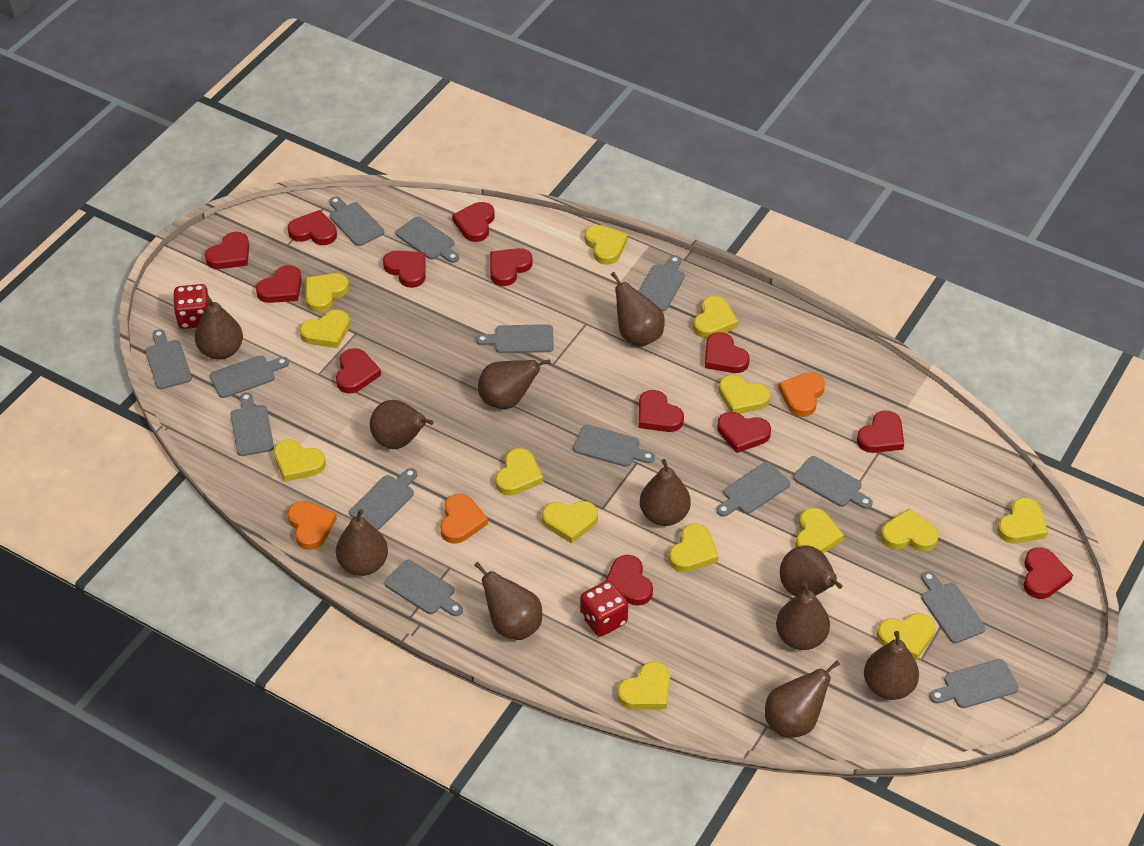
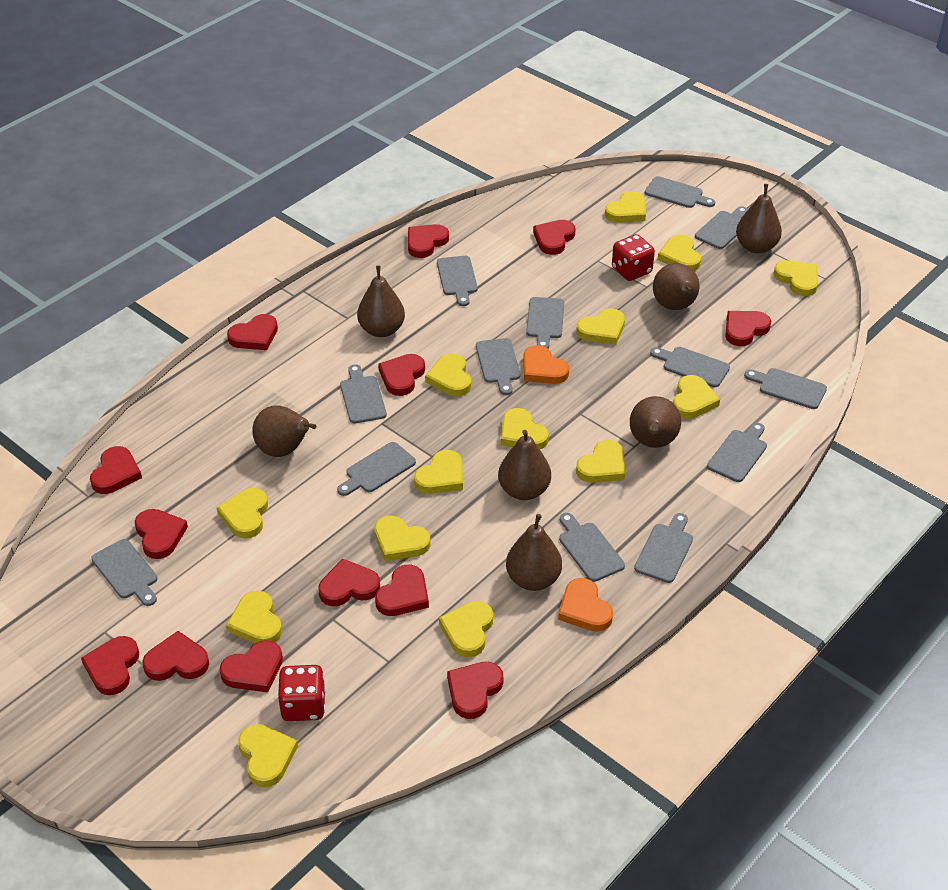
brown pear: [195,297,243,360] [336,509,388,576] [370,400,433,449] [474,562,542,640] [478,359,551,409] [611,272,665,347] [640,459,691,526] [765,660,840,738] [776,582,830,650] [780,545,843,596] [864,631,919,700] = 11 -> [252,405,316,457] [357,265,405,337] [498,430,551,500] [506,514,562,591] [630,396,681,448] [653,263,699,310] [736,184,782,254] = 7
grey cutting board: [145,329,192,389] [210,355,289,398] [231,392,274,456] [329,197,384,246] [349,468,417,530] [384,559,463,616] [396,217,459,263] [476,324,554,353] [573,425,655,467] [638,255,685,311] [716,462,790,517] [793,456,873,509] [921,571,985,643] [929,659,1019,708] = 14 -> [91,539,157,606] [337,442,416,496] [340,364,387,423] [437,256,478,306] [476,338,521,395] [526,297,564,349] [559,513,625,582] [634,513,693,583] [645,176,715,208] [650,347,730,387] [695,206,748,249] [707,423,767,482] [744,368,827,409] = 13
orange heart: [288,501,337,550] [440,494,488,544] [778,372,825,417] = 3 -> [523,345,569,384] [558,578,613,632] = 2

